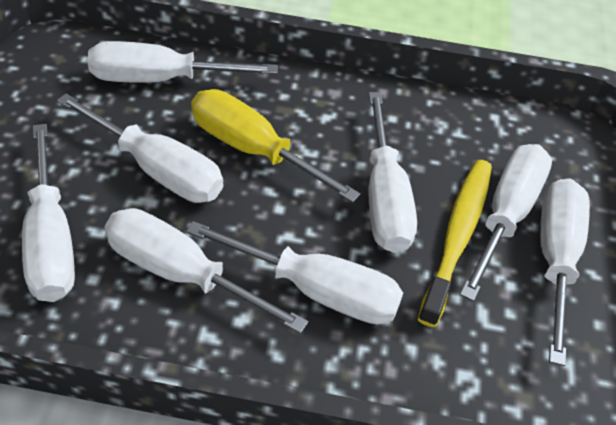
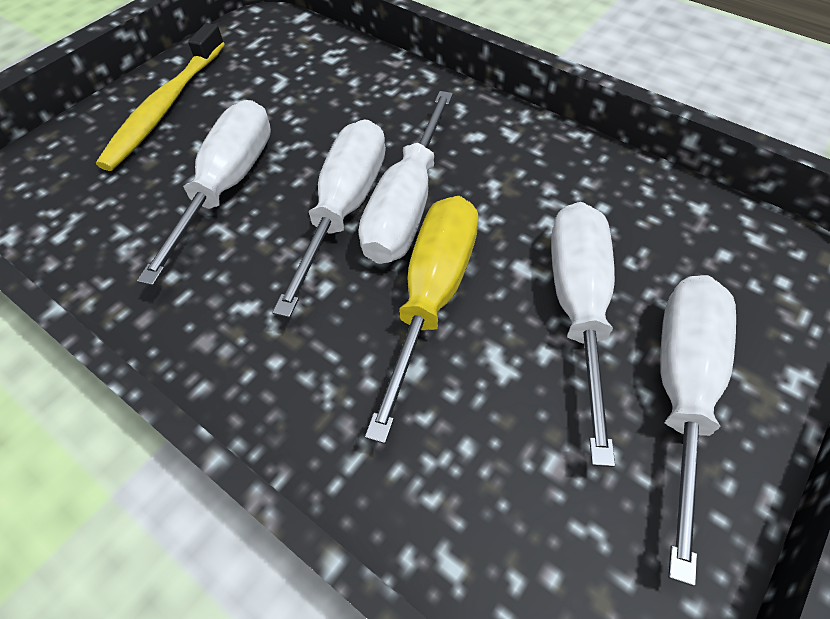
white screwdriver: [22,124,75,302] [57,94,223,203] [87,41,278,83] [104,208,309,334] [186,221,403,325] [368,92,417,253] [460,144,552,301] [540,178,590,366] = 8 -> [137,100,271,286] [272,120,386,318] [359,91,453,264] [551,202,615,467] [660,275,736,586] = 5

